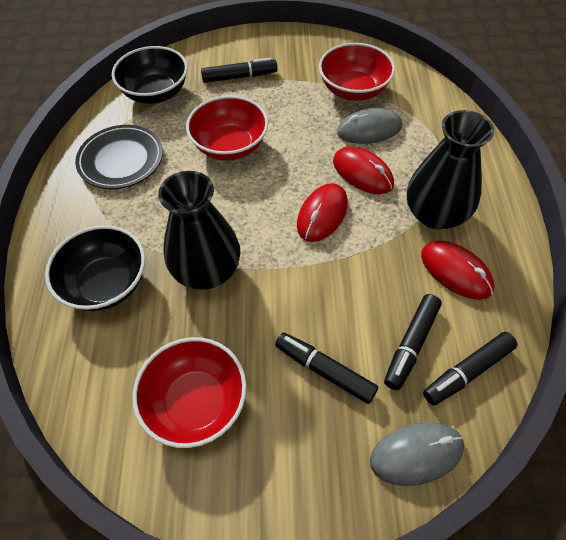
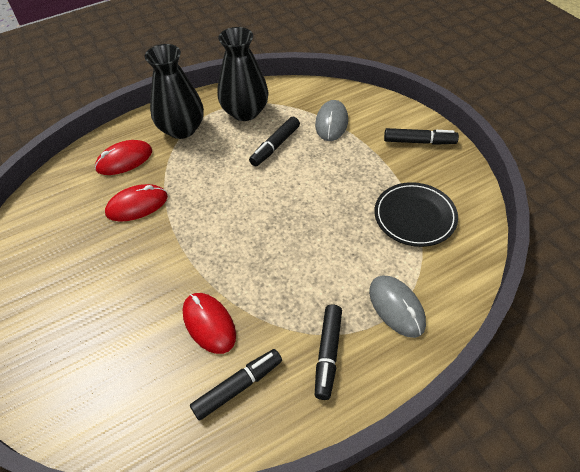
black bowl: [45,225,145,311] [112,46,188,104] = 2 -> none = 0
red bowl: [133,337,247,448] [186,96,268,161] [319,43,395,101] = 3 -> none = 0

